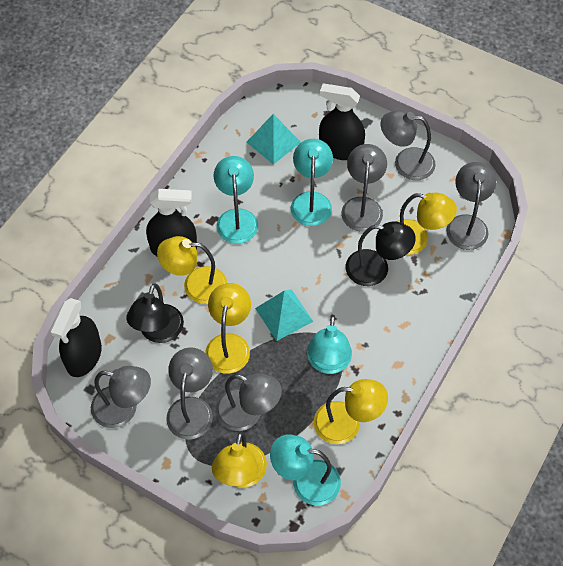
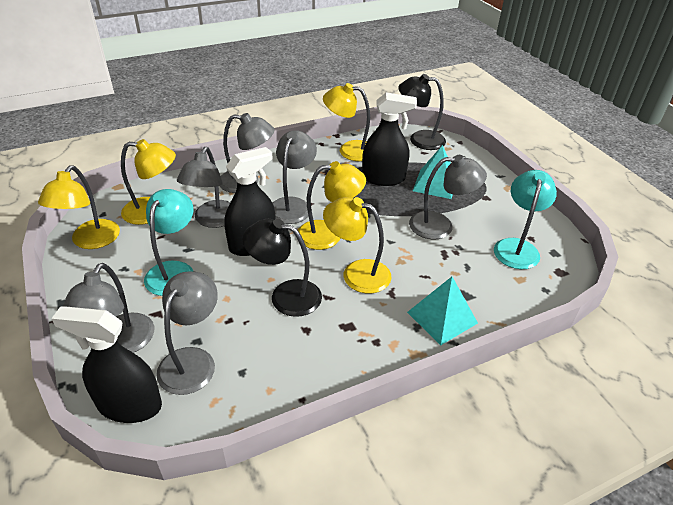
turquoise lamp: [214,156,258,244] [270,434,341,506] [291,139,333,226] [307,315,352,374] = 4 -> [144,189,194,296] [494,170,557,269] = 2

